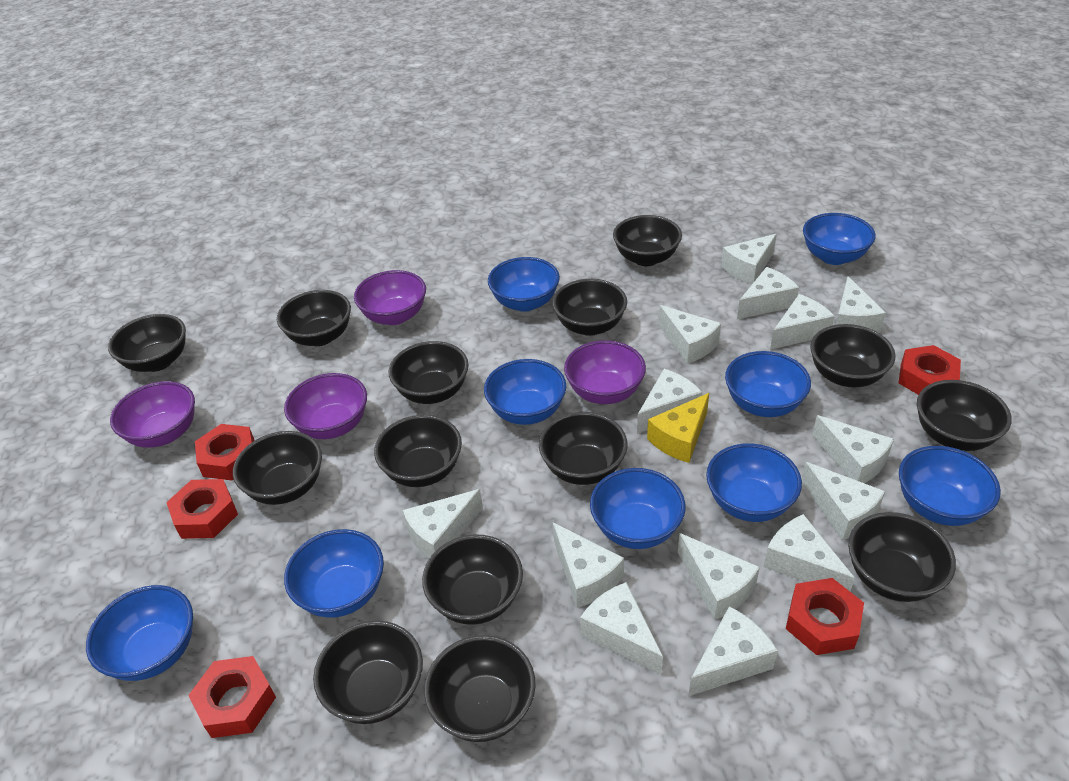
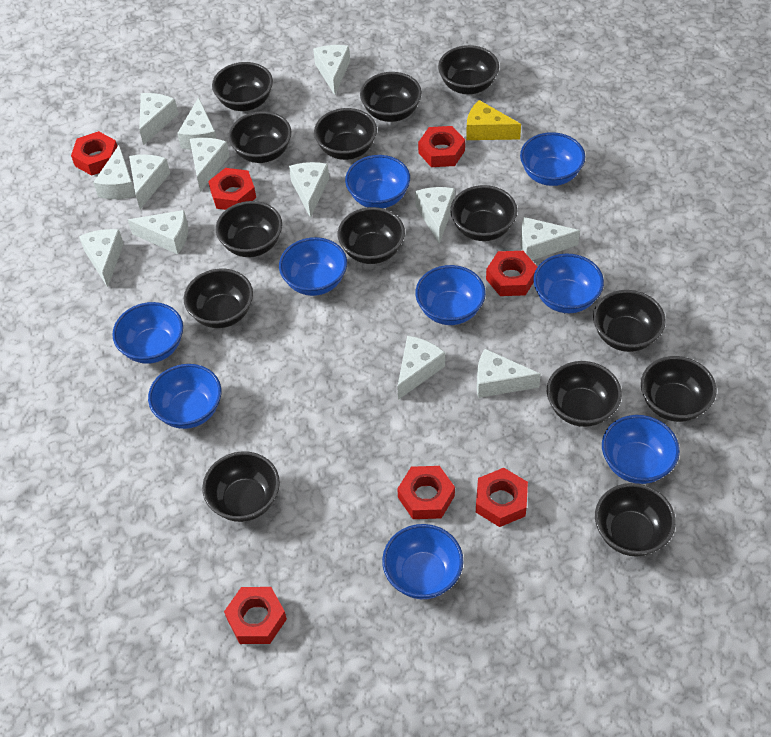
purple bowl: [110,381,195,448] [284,373,367,439] [354,270,426,325] [564,340,646,404] = 4 -> none = 0
red nut: [166,479,238,539] [188,656,276,738] [195,424,255,480] [786,578,864,655] [899,345,961,395] = 5 -> [71,131,118,176] [208,168,256,210] [224,587,287,644] [397,466,455,519] [418,126,465,167] [476,468,528,527] [486,251,537,296] = 7
white cheese: [403,489,483,559] [553,522,624,608] [580,582,663,675] [637,369,702,434] [659,305,721,364] [678,533,760,620] [688,606,778,696] [721,234,777,284] [737,267,799,319] [764,514,855,591] [770,294,835,350] [802,462,885,540] [812,415,894,483] [836,276,886,333] = 14 -> [79,229,124,288] [93,145,136,199] [128,210,188,254] [129,155,170,209] [139,93,178,145] [177,97,217,150] [190,138,230,192] [289,162,329,218] [313,45,350,95] [397,336,445,400] [415,187,455,244] [477,349,541,398] [520,217,580,260] = 13

